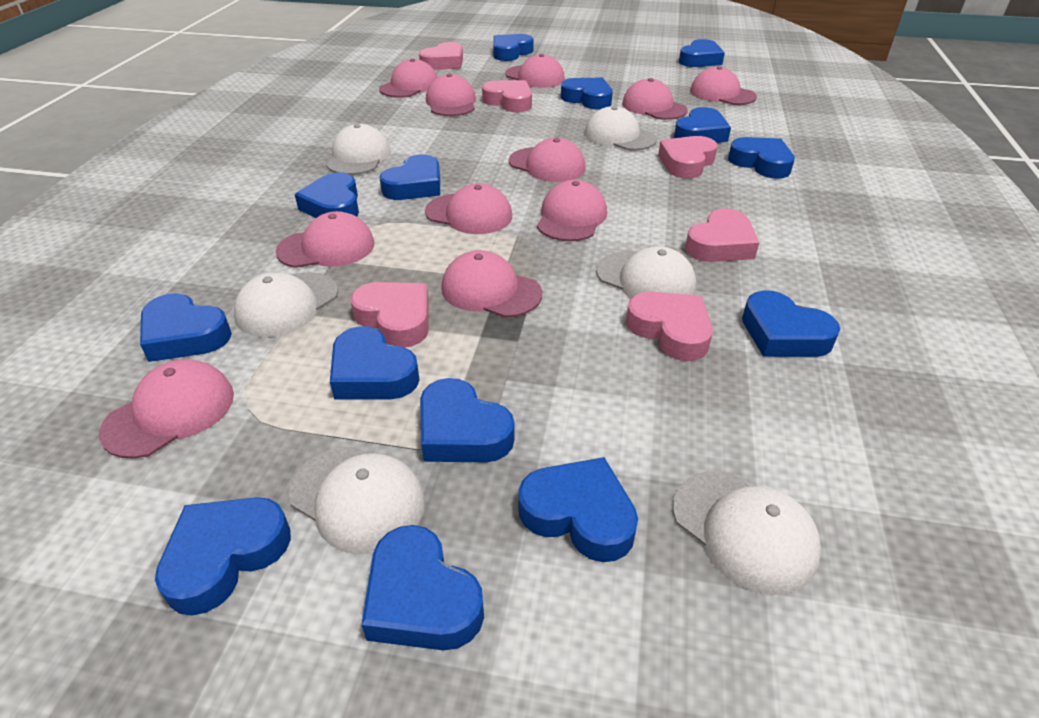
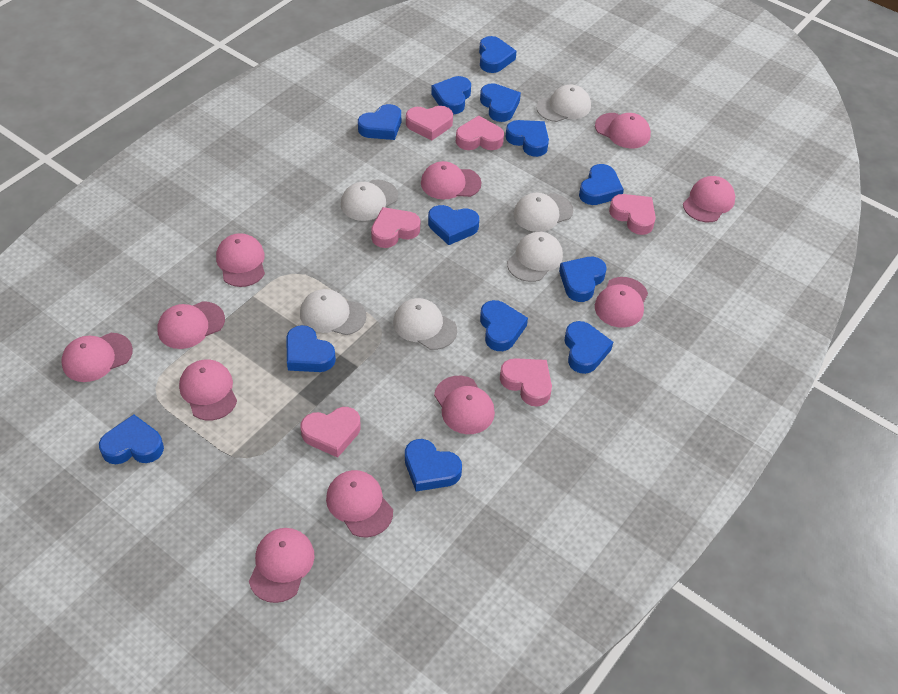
blue heart: [140,293,232,362] [155,497,291,616] [295,173,359,218] [330,326,420,399] [361,525,484,650] [379,155,440,200] [420,378,515,462] [493,34,534,61] [518,457,638,562] [561,78,613,109] [674,107,731,143] [679,39,725,67] [728,137,795,179] [742,290,840,357] = 14 -> [99,414,164,464] [286,325,336,372] [358,104,401,140] [405,439,462,492] [428,205,479,245] [431,76,471,114] [479,36,517,73] [480,83,521,122] [480,300,528,351] [506,120,549,157] [559,257,607,302] [564,321,613,374] [579,164,624,205] = 13

